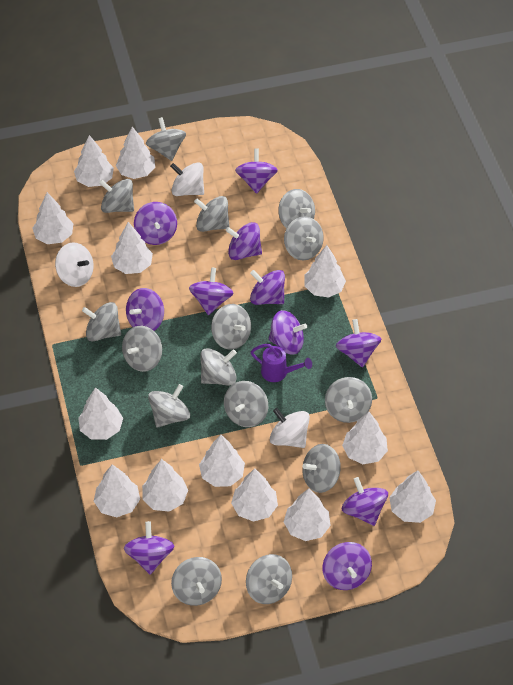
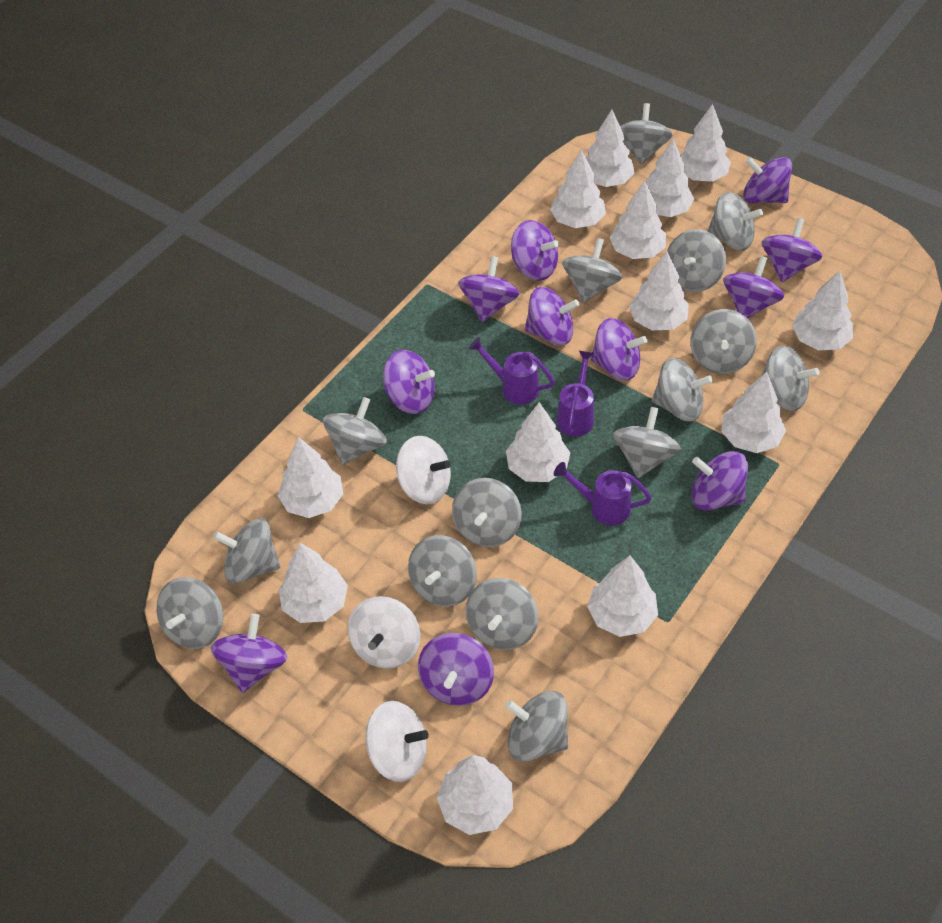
purple watering can: [251,344,312,382] = 1 -> [469,337,554,405] [554,462,652,525] [556,351,594,437] = 3

